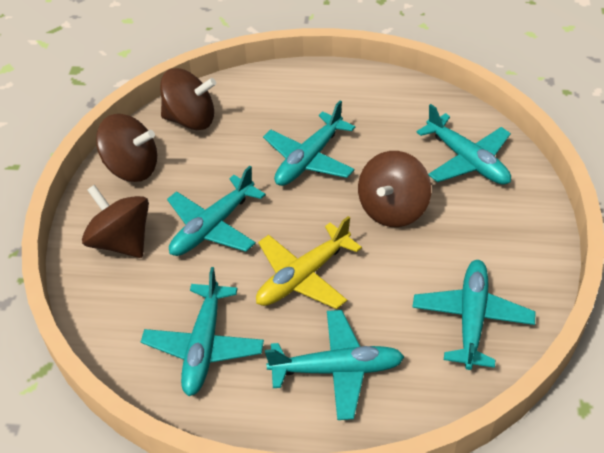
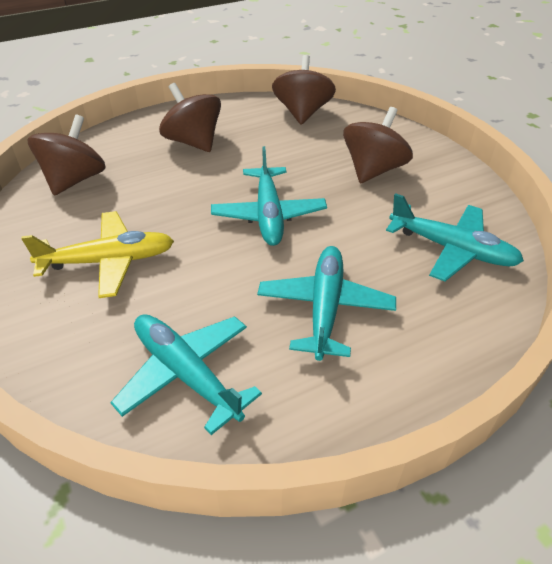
turquoise plane: [141,267,264,396] [167,166,266,256] [263,101,355,186] [265,310,404,420] [412,260,536,370] [416,104,511,185] = 6 -> [110,314,262,435] [211,146,327,246] [257,246,396,361] [386,193,524,281] = 4

